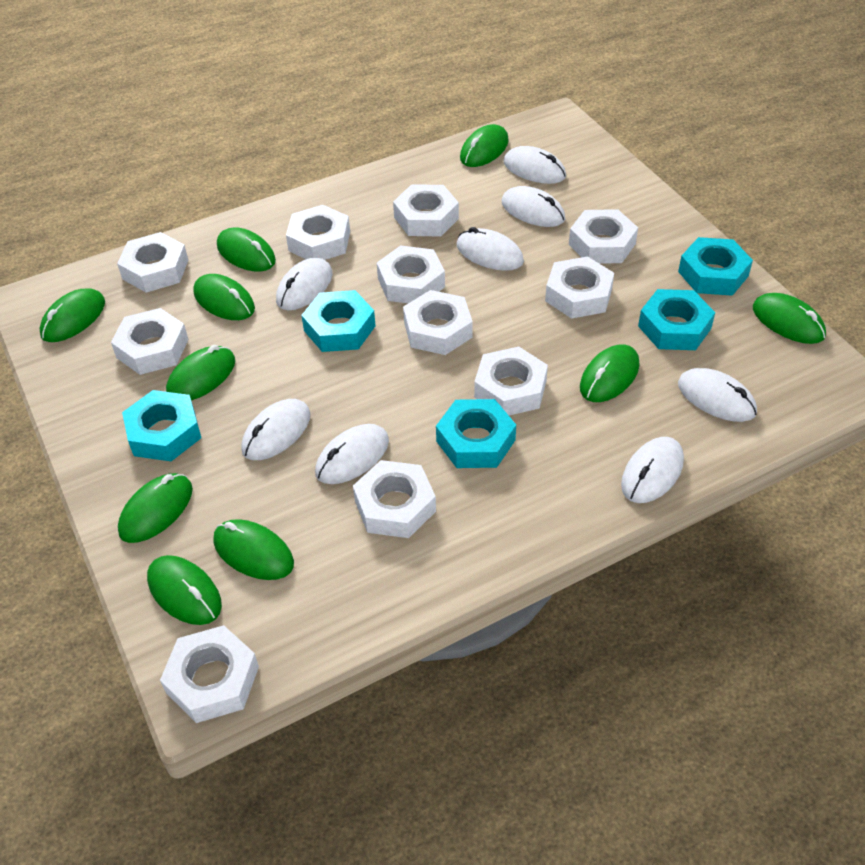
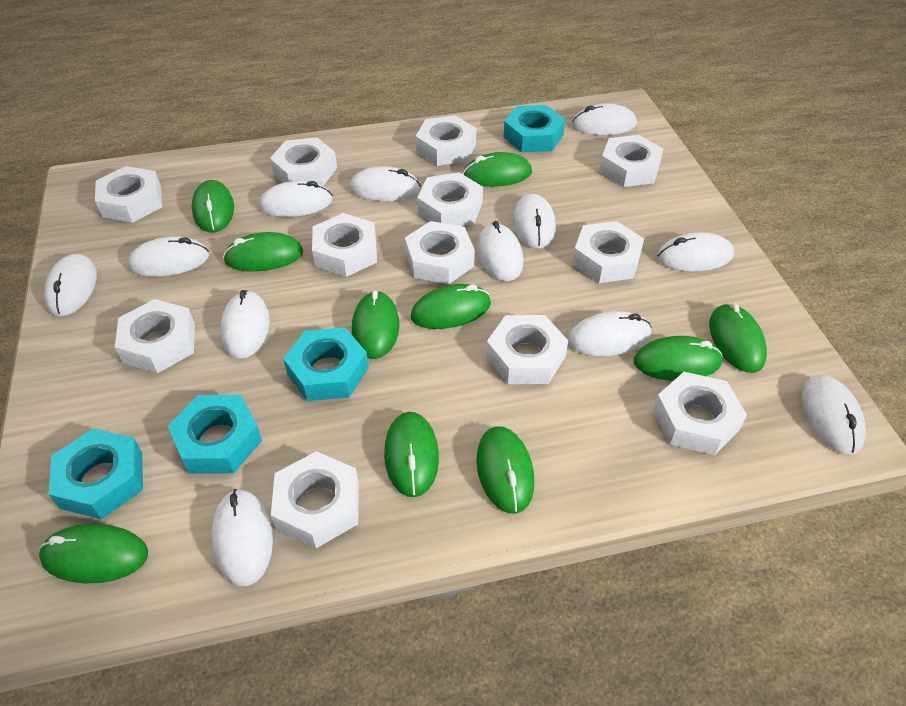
turquoise nut: [122,390,201,461] [301,290,376,352] [436,399,516,468] [638,289,715,350] [678,237,753,296] = 5 -> [49,428,143,519] [168,395,262,474] [283,328,369,401] [504,105,565,152] = 4
white mouse: [241,399,310,460] [276,258,332,310] [315,424,389,484] [457,227,524,271] [502,186,565,227] [503,146,566,184] [621,437,684,503] [678,368,757,422] = 8 -> [44,254,97,316] [128,236,209,277] [211,489,273,586] [220,290,269,359] [259,181,333,217] [349,166,421,201] [477,221,523,281] [513,194,556,249] [568,311,651,356] [572,103,637,135] [657,232,734,271] [801,375,866,455] = 12
white nut: [111,308,189,375] [117,232,189,293] [160,625,259,723] [286,205,350,260] [353,460,436,538] [377,245,445,303] [393,184,459,237] [403,290,473,355] [474,346,548,415] [545,256,614,319] [569,209,638,264] = 11 -> [95,166,162,223] [115,299,195,373] [270,137,337,186] [271,451,359,548] [312,213,377,277] [405,221,475,284] [416,115,477,166] [417,172,483,226] [486,315,568,384] [572,221,644,283] [600,135,663,187] [653,372,747,455] = 12

